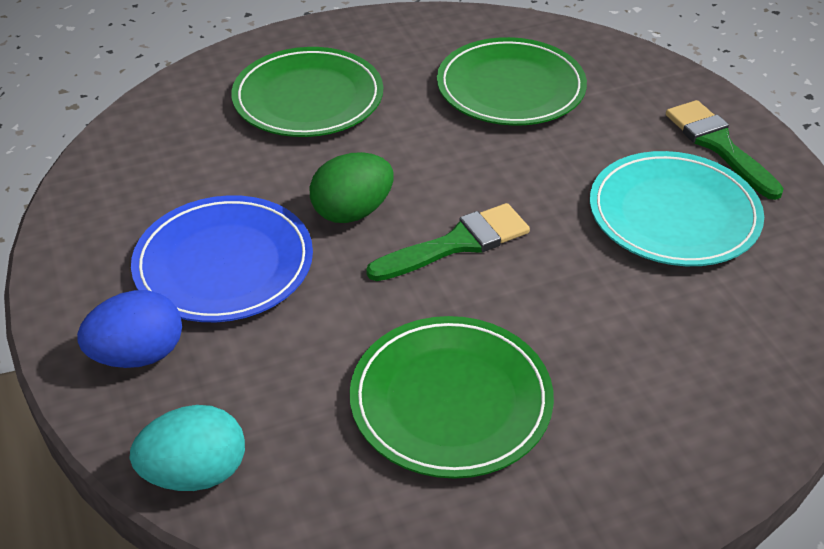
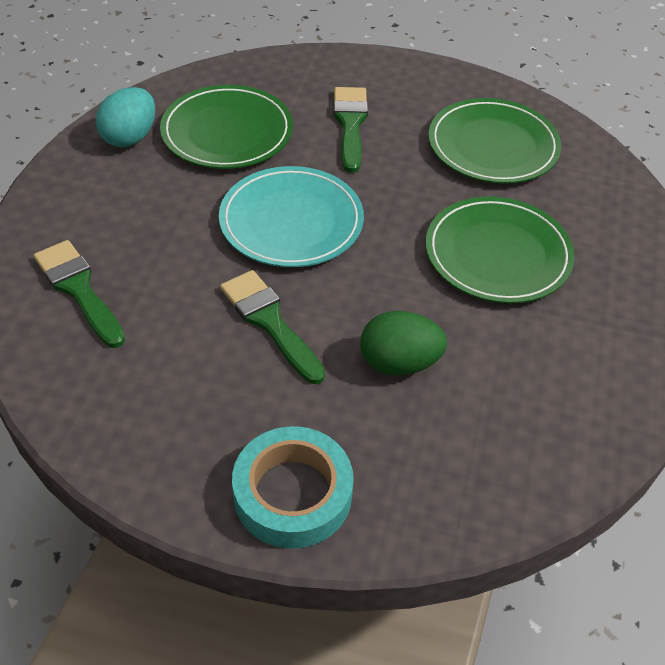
blue egg: [77,290,182,368] = 1 -> none = 0
blue plate: [131,195,313,322] = 1 -> none = 0
green brush: [366,203,530,281] [666,100,784,200] = 2 -> [34,240,125,348] [220,270,325,384] [333,87,368,173] = 3
turquoise tape: none = 0 -> [232,426,354,549] = 1

